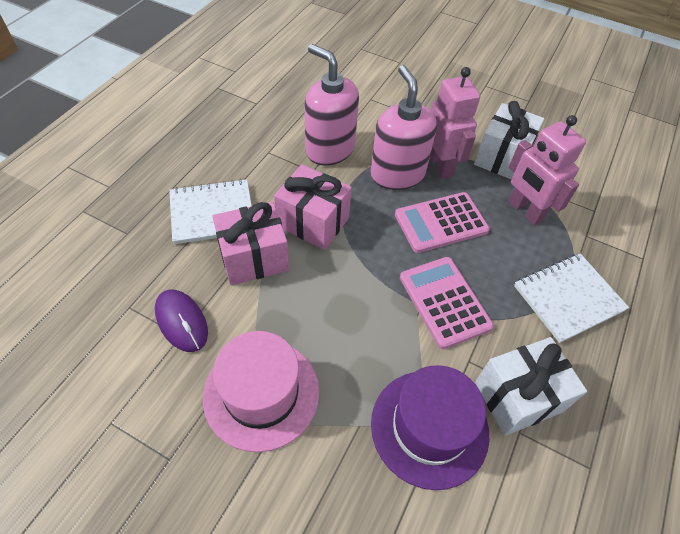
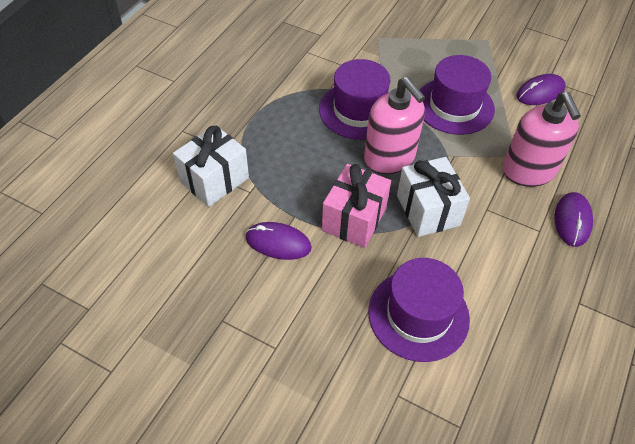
pink calculator: [395,192,490,253] [400,257,494,349] = 2 -> none = 0
pink gift: [212,202,289,285] [274,164,352,250] = 2 -> [322,164,391,248] = 1
pink hat: [203,331,319,452] = 1 -> none = 0
pink robot: [430,67,481,179] [508,115,586,226] = 2 -> none = 0
purple hat: [371,365,489,490] = 1 -> [319,59,390,140] [368,258,470,362] [420,55,495,135] = 3
purple mouse: [155,289,208,352] = 1 -> [245,222,311,260] [517,74,566,105] [554,192,593,247] = 3
white notebook: [169,179,252,244] [514,253,629,343] = 2 -> none = 0

